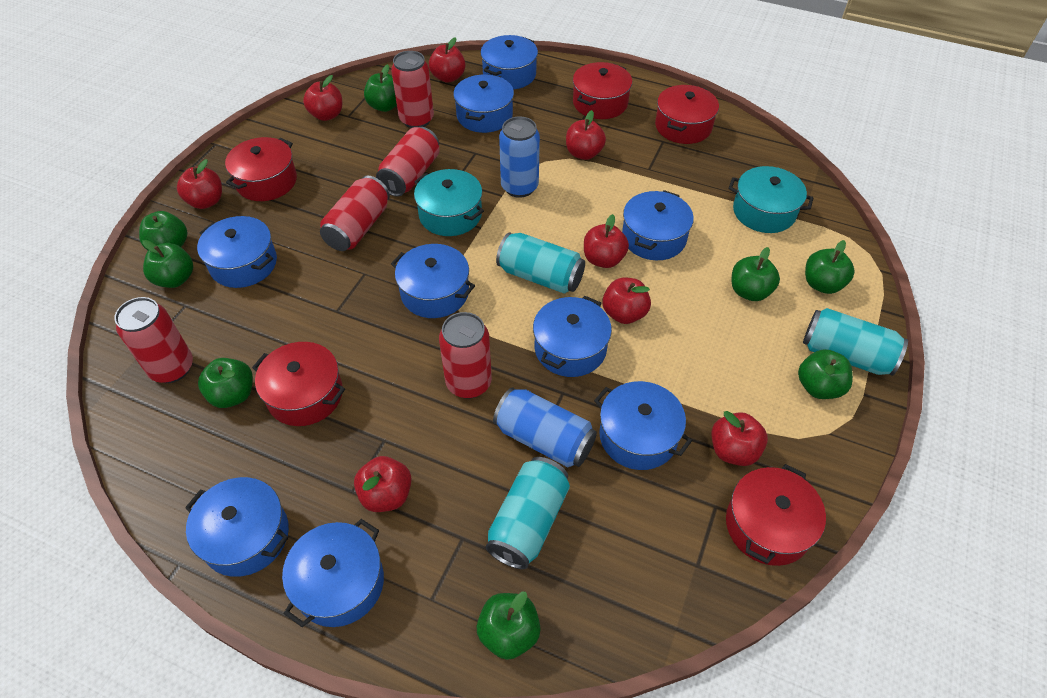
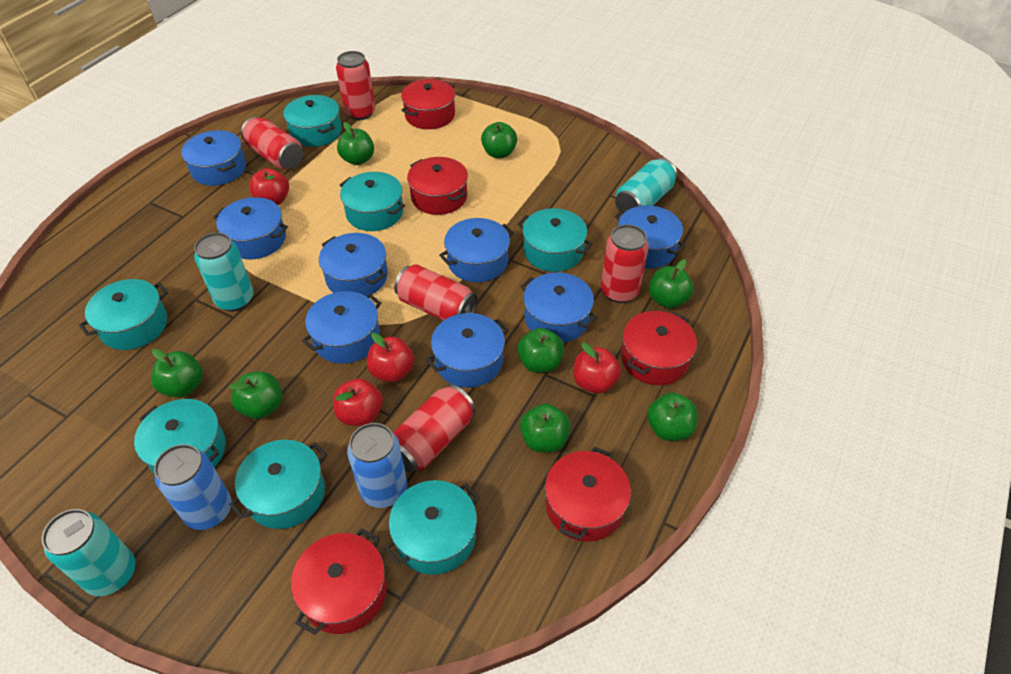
blue pot: [185,477,289,577] [197,216,277,288] [282,519,384,627] [391,244,475,318] [453,74,514,133] [480,35,538,90] [533,296,612,377] [594,381,692,470] [622,190,694,260] = 9 -> [181,130,246,186] [213,197,288,260] [302,291,381,364] [319,233,388,296] [426,313,509,388] [439,218,514,282] [520,272,598,342] [615,205,686,269] = 8
red apple: [177,159,222,209] [303,75,342,121] [354,456,412,512] [429,37,465,83] [566,110,606,160] [584,214,629,268] [602,278,651,324] [711,411,768,466] = 8 -> [249,168,289,205] [333,378,383,426] [367,333,414,382] [573,343,621,394] = 4
turquoise pot: [414,169,484,236] [729,166,813,233] = 2 -> [79,279,168,350] [134,399,226,474] [229,440,327,529] [283,95,342,147] [340,172,405,231] [385,480,480,575] [517,208,593,272] = 7

